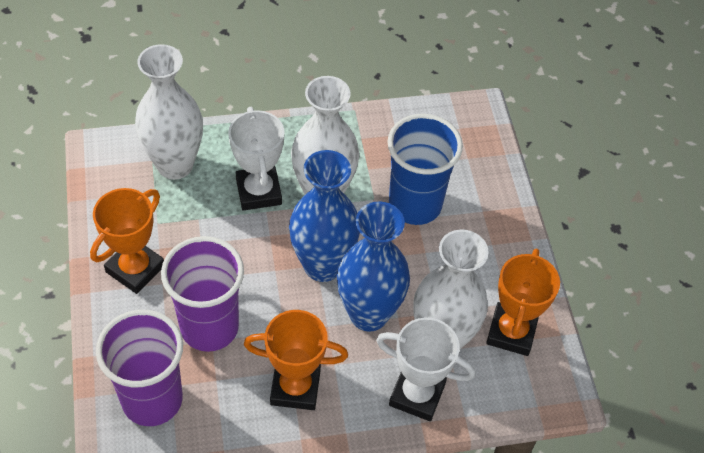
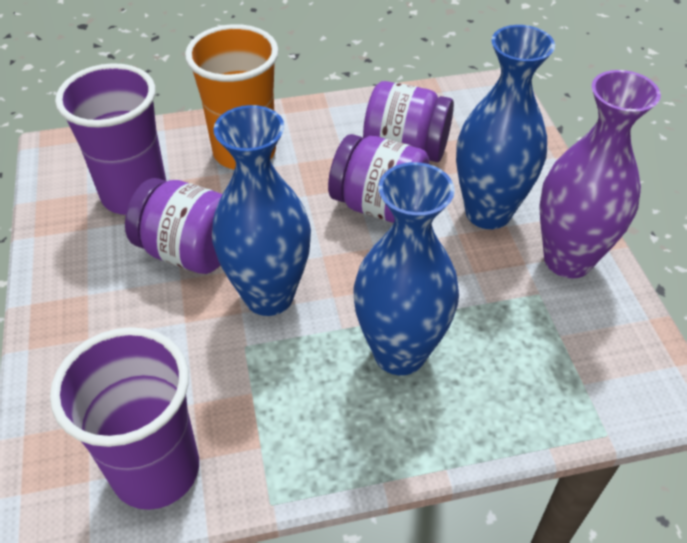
blue cup: [387,114,463,225] = 1 -> none = 0
blue vase: [289,150,360,282] [337,202,410,331] = 2 -> [212,105,311,316] [353,162,459,375] [456,25,555,229] = 3
orange cup: none = 0 -> [185,24,278,170] = 1
orange trophy: [90,188,164,294] [244,310,348,410] [486,248,560,356] = 3 -> none = 0
purple jar: none = 0 -> [125,178,223,274] [328,134,429,223] [363,81,454,162] = 3
purple vase: none = 0 -> [539,70,661,278] = 1
white trophy: [228,107,285,211] [376,318,475,421] = 2 -> none = 0
white vase: [135,44,203,180] [291,76,359,195] [413,229,489,349] = 3 -> none = 0

